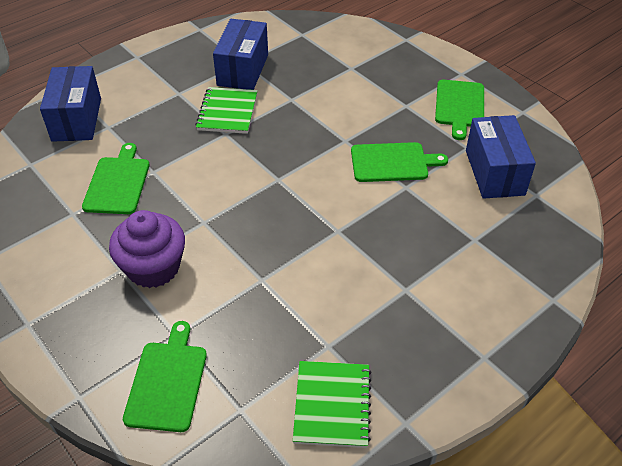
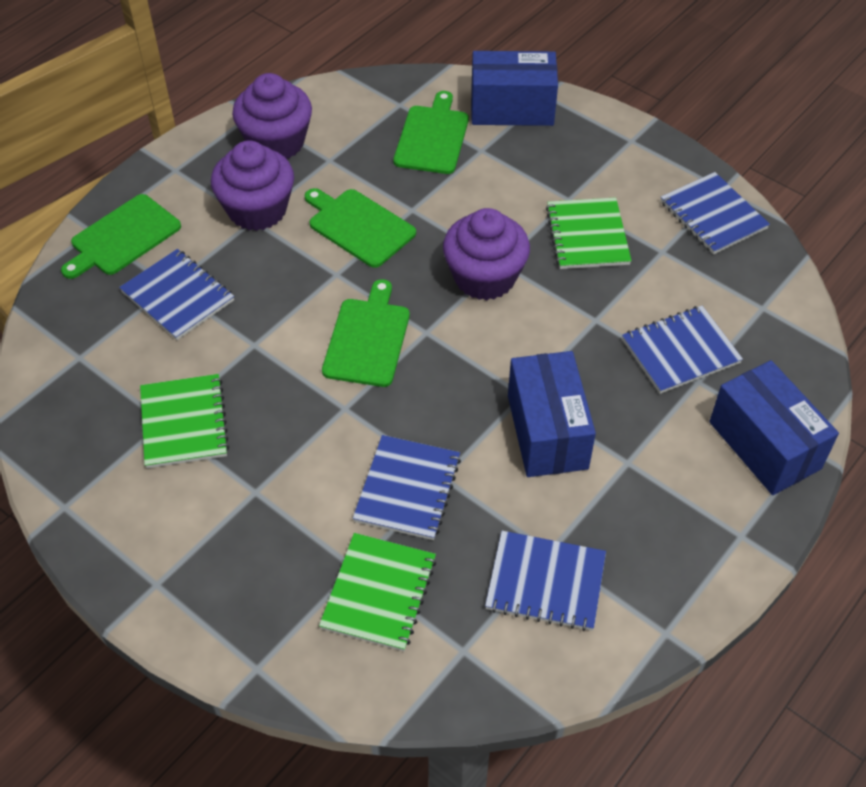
blue notebook: none = 0 -> [119,249,234,340] [353,435,461,540] [485,531,606,631] [622,306,743,394] [661,172,770,254] = 5
green notebook: [195,87,258,134] [293,361,371,448] = 2 -> [140,374,229,468] [319,533,436,651] [546,197,632,269] = 3
purple cupcake: [109,210,185,288] = 1 -> [211,140,294,231] [232,73,312,159] [443,208,530,300] = 3

